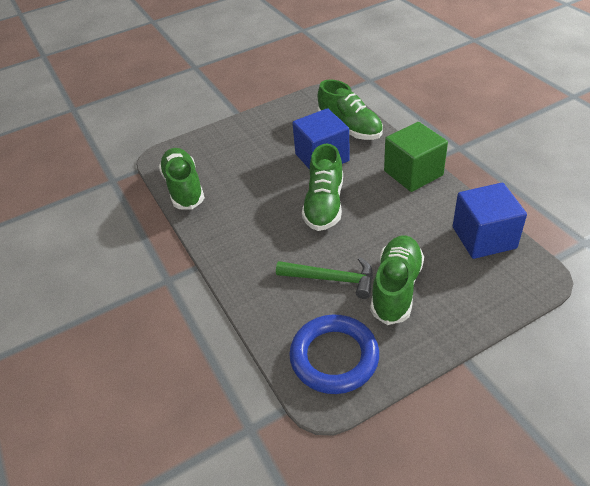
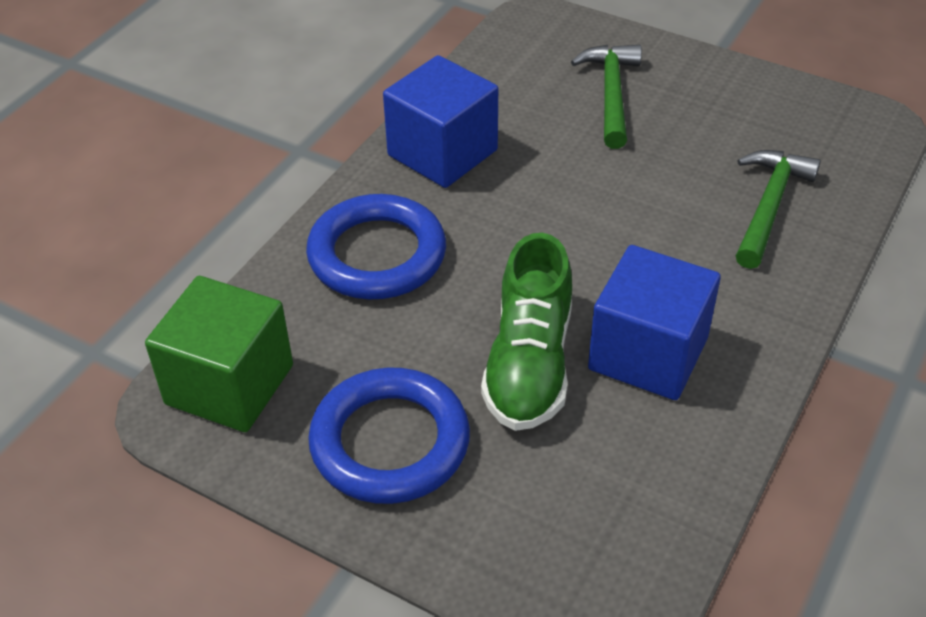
blue ring: [289,315,379,394] = 1 -> [306,194,446,299] [308,368,470,504] = 2
green hammer: [276,257,373,299] = 1 -> [571,45,642,149] [736,150,821,269] = 2
green shoe: [159,148,205,210] [302,144,343,231] [318,79,383,140] [370,235,424,325] = 4 -> [481,233,572,431] = 1

